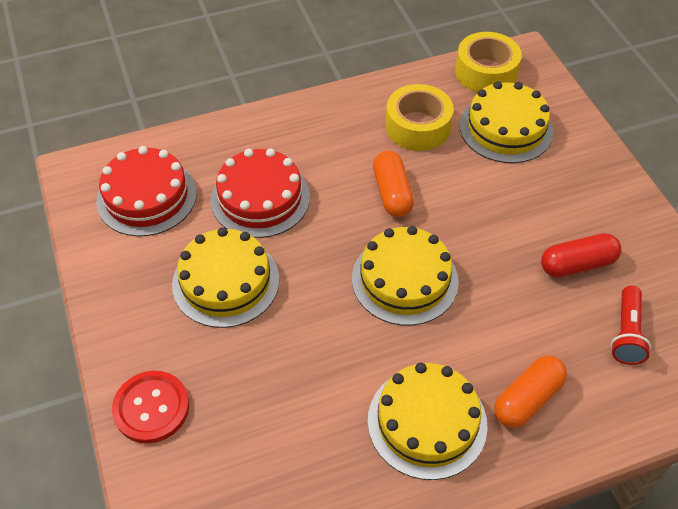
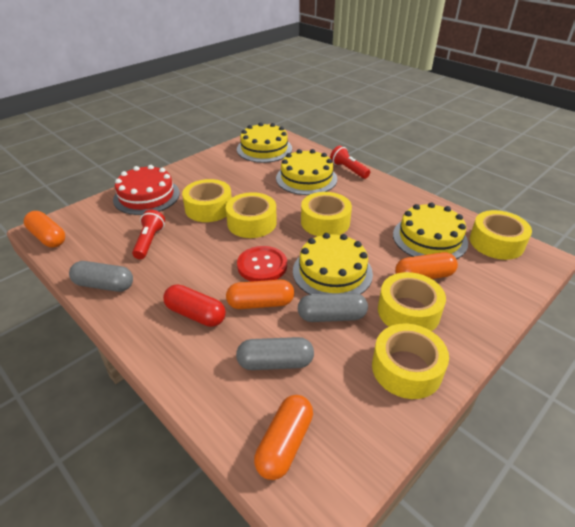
grey capsule: none = 0 -> [69,261,133,292] [236,337,314,370] [298,293,368,322] = 3
orange capsule: [373,151,414,217] [494,355,567,428] = 2 -> [24,211,65,248] [226,280,294,309] [254,395,313,480] [395,252,458,279] = 4
red cake: [96,146,197,237] [210,148,310,238] = 2 -> [113,165,180,215] = 1
red flashlight: [611,286,651,365] = 1 -> [132,210,165,259] [330,145,370,179] = 2
yellow tape: [386,84,454,151] [455,32,522,92] = 2 -> [182,179,232,222] [226,192,277,238] [301,192,352,236] [372,324,449,399] [378,272,446,331] [470,210,532,260] = 6

